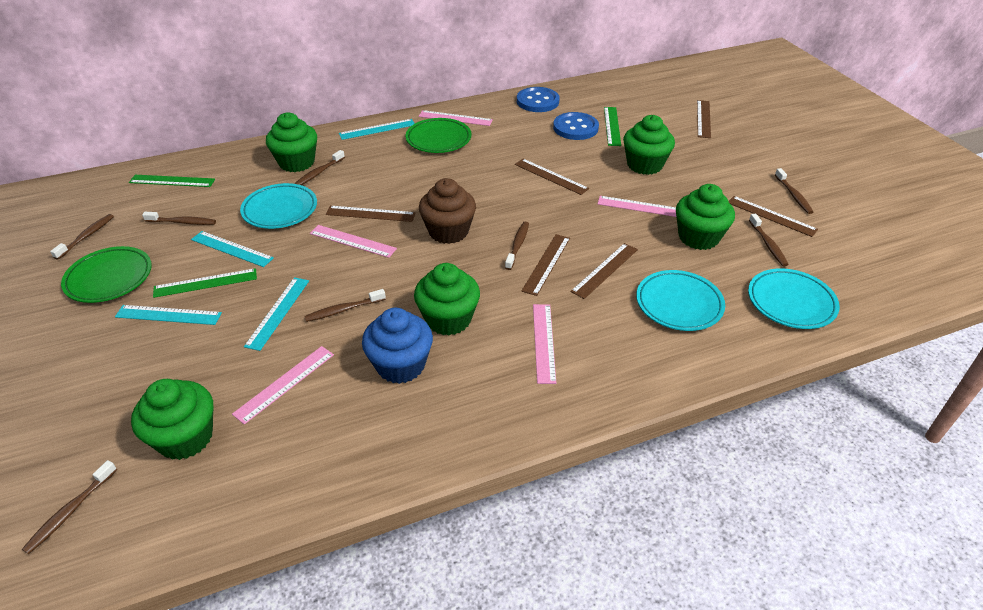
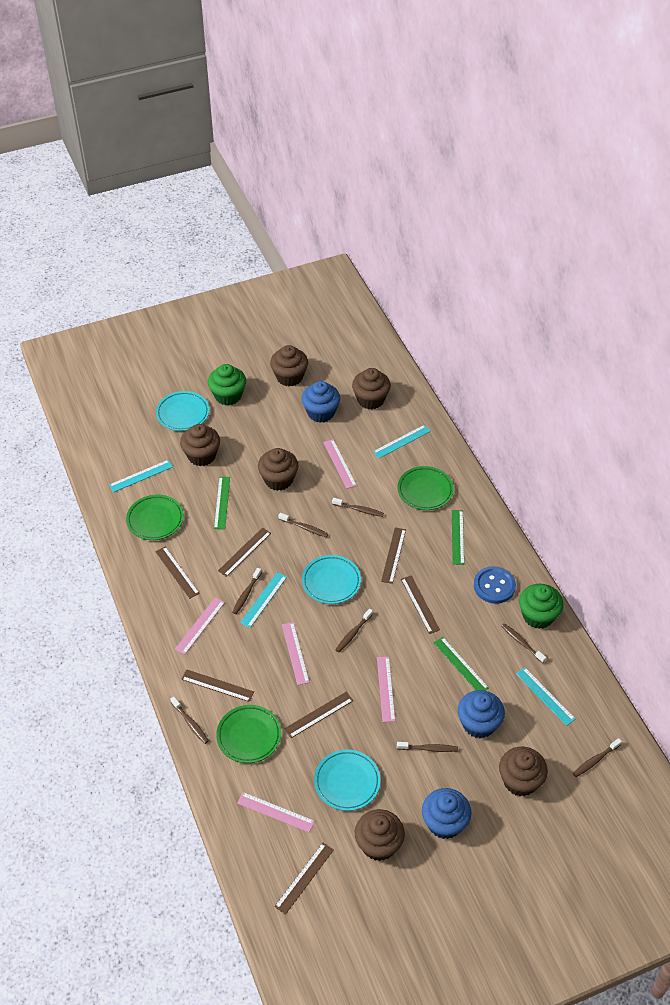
blue button: [517,87,560,112] [553,112,599,140] = 2 -> [474,566,516,604] = 1
blue cupcake: [362,308,433,384] = 1 -> [302,381,340,423] [422,788,472,839] [458,690,505,738] = 3
brown cupcake: [419,178,476,244] = 1 -> [180,424,220,466] [258,448,299,491] [270,345,308,387] [352,368,391,410] [355,809,405,861] [499,747,548,796] = 6
brown ruler: [326,206,416,222] [515,159,589,195] [522,234,570,296] [570,243,638,299] [697,100,711,138] [729,196,818,237] = 6 -> [155,547,200,599] [181,669,254,702] [218,528,271,577] [274,843,334,915] [284,692,353,738] [381,527,406,584] [401,575,440,634] = 7
green cupcake: [131,379,213,460] [266,112,317,172] [414,263,480,335] [623,115,675,175] [676,184,735,250] = 5 -> [208,364,246,406] [519,584,563,629] = 2
green plate: [61,246,152,303] [406,118,472,153] = 2 -> [126,495,184,540] [216,705,281,763] [398,466,454,510] = 3

